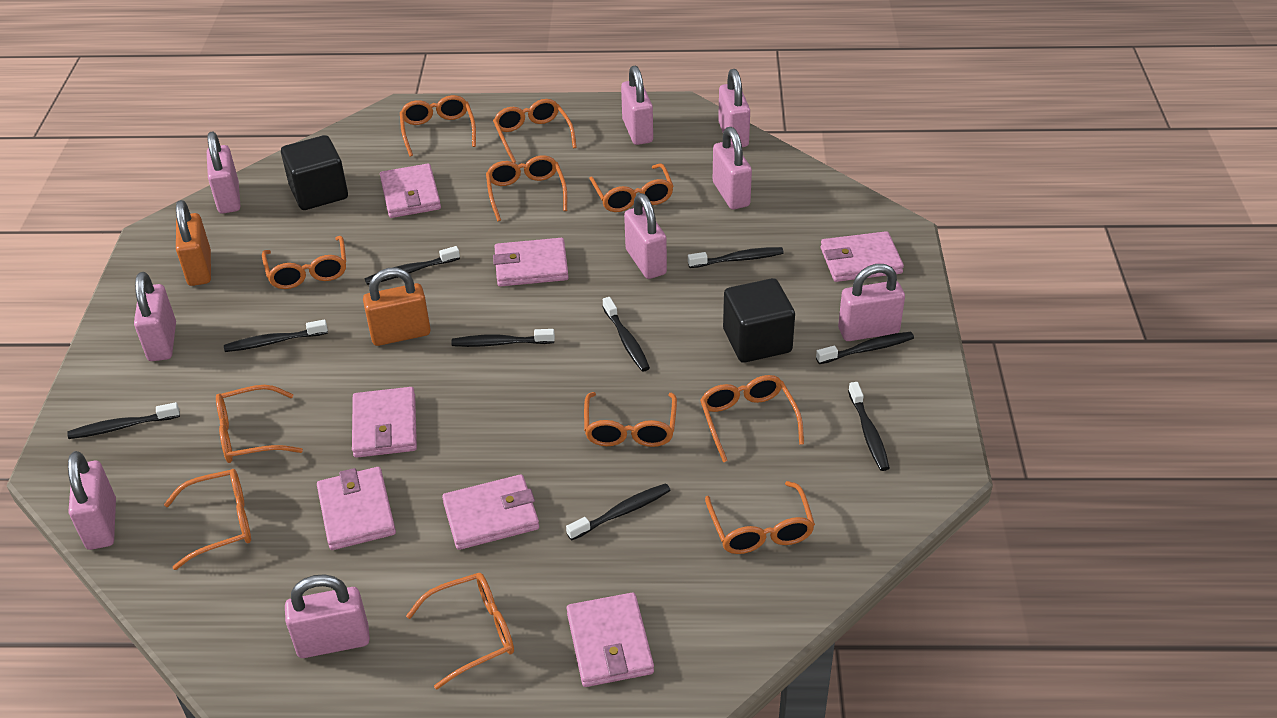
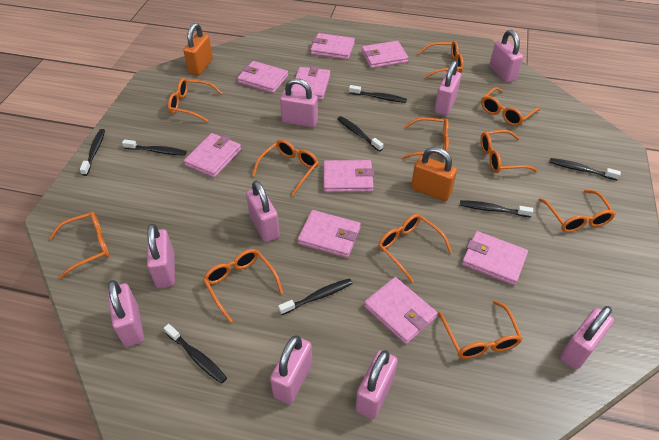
black cube: [281,135,348,210] [723,278,795,363] = 2 -> none = 0
black toothbrush: [67,402,180,439] [224,319,328,352] [365,246,460,285] [451,329,555,347] [566,483,671,541] [603,297,650,371] [688,247,784,268] [816,332,914,364] [848,382,890,471] = 9 -> [80,129,105,176] [122,139,186,156] [164,324,227,384] [278,278,353,315] [337,116,383,152] [349,85,407,103] [460,200,533,217] [549,158,621,180] = 8
pink wallet: [317,467,396,550] [352,387,417,458] [380,164,441,218] [442,474,539,550] [493,238,569,287] [567,593,654,687] [821,231,904,282] = 7 -> [184,133,241,178] [237,61,288,93] [291,66,330,100] [298,210,361,258] [310,33,355,60] [323,160,374,192] [362,41,408,68] [364,277,438,344] [462,231,528,286] = 9

